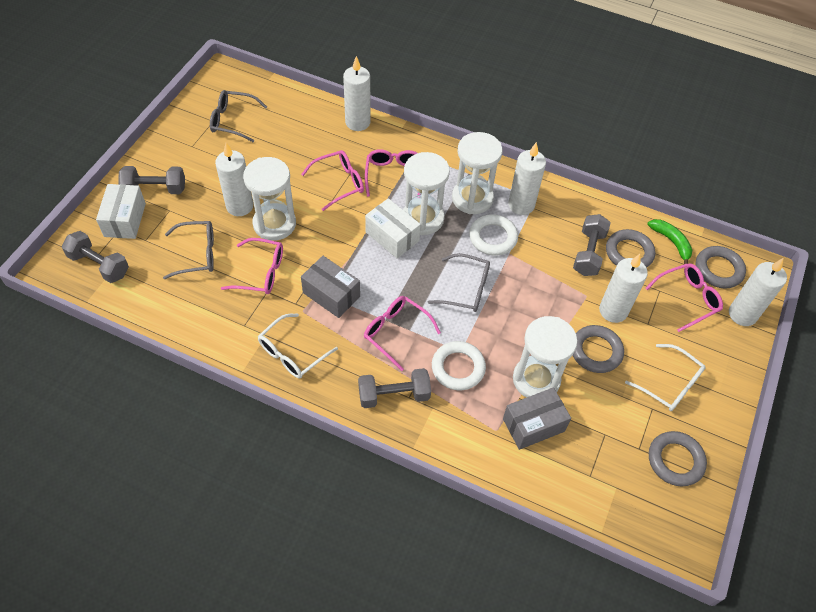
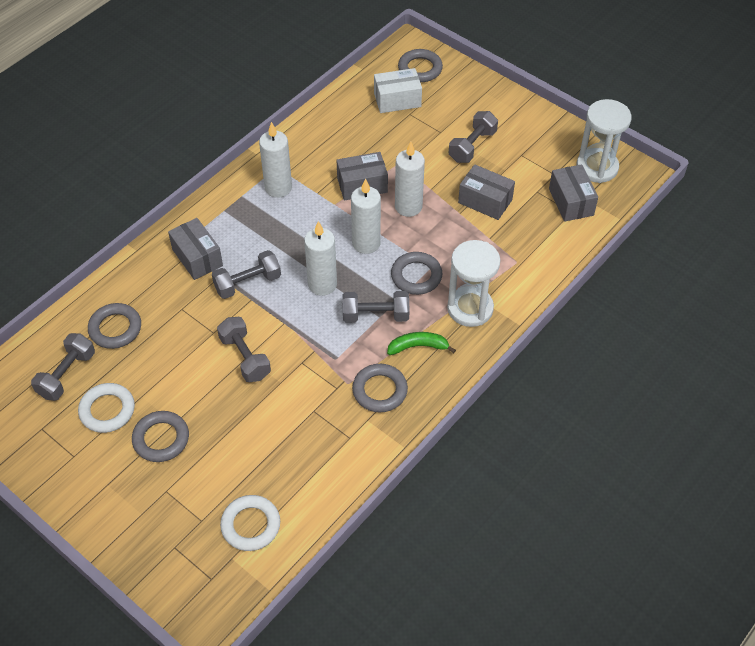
grey box: [301,256,360,318] [503,387,571,450] = 2 -> [168,218,223,280] [336,152,388,201] [458,164,515,220] [549,164,598,222] = 4
grey dumbbell: [62,231,129,283] [118,166,185,194] [358,368,431,408] [573,214,611,276] = 4 -> [31,333,95,401] [212,250,281,299] [217,317,271,382] [343,291,410,323] [449,111,498,163] = 5
grey glasses: [163,221,214,279] [210,90,267,142] [428,253,490,312] = 3 -> none = 0
grey ring: [573,325,624,373] [606,229,655,268] [649,431,707,486] [696,246,746,288] = 4 -> [88,303,141,349] [132,411,189,462] [352,364,408,412] [391,252,443,295] [398,49,443,82] = 5
pink glasses: [221,238,283,294] [301,150,364,211] [364,296,441,371] [365,149,421,197] [645,263,723,332] = 5 -> none = 0
white box: [96,184,146,239] [365,198,421,258] = 2 -> [374,68,422,113] = 1
white candle: [215,143,253,216] [343,56,371,131] [508,142,546,215] [599,254,648,323] [729,258,787,326] = 5 -> [259,122,292,198] [304,221,337,296] [351,178,381,254] [395,142,425,217] = 4
white glasses: [258,313,338,379] [625,344,706,411] = 2 -> none = 0
white hourglass: [243,157,296,241] [403,152,450,235] [452,132,502,214] [513,316,577,398] = 4 -> [447,240,500,327] [577,99,631,183] = 2

